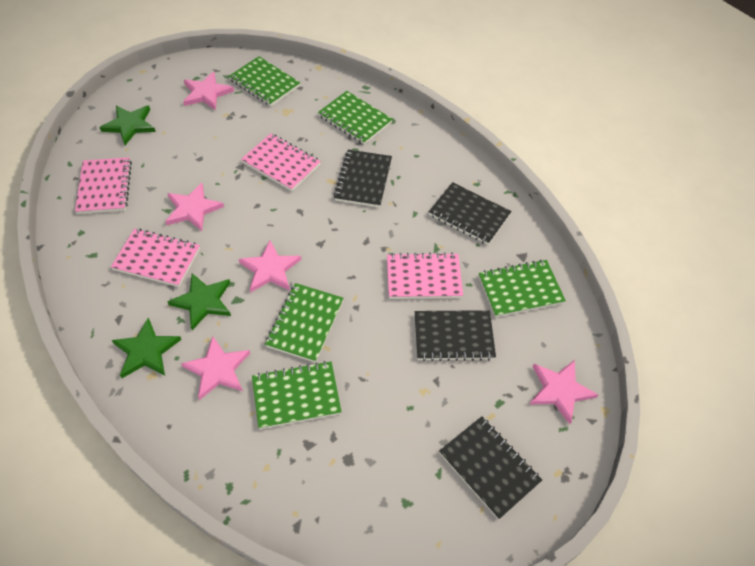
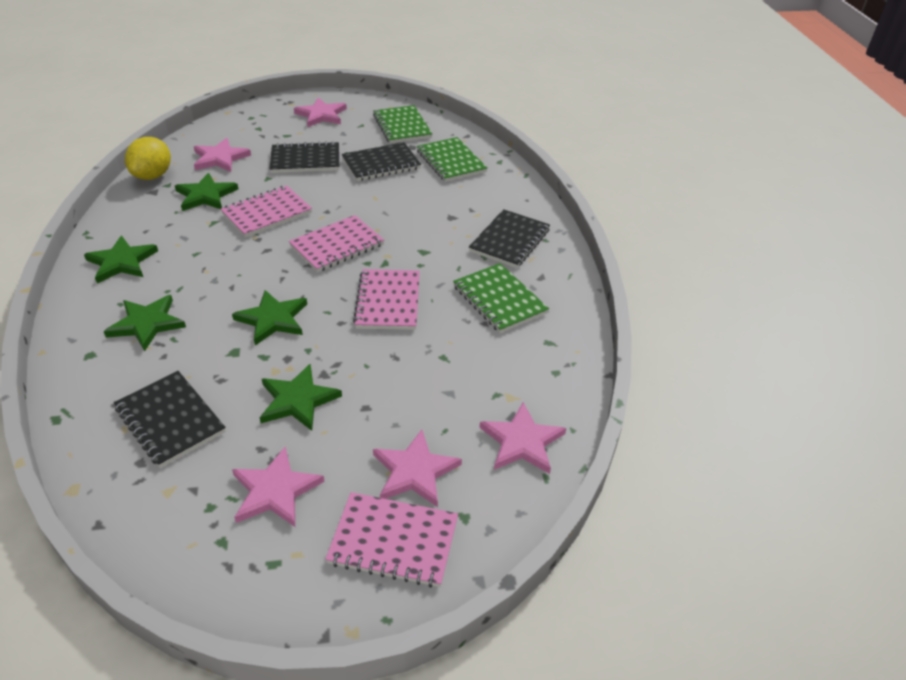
green notebook: [229,56,300,106] [252,361,342,429] [265,283,343,363] [318,91,393,145] [479,259,566,317] = 5 -> [373,105,432,144] [417,137,488,182] [453,263,549,333] = 3
green star: [99,106,156,145] [112,318,181,378] [167,273,231,330] = 3 -> [84,236,158,283] [104,295,186,351] [175,173,238,211] [232,290,307,345] [259,364,342,431] = 5
yellow lemon: none = 0 -> [125,137,171,180] = 1

